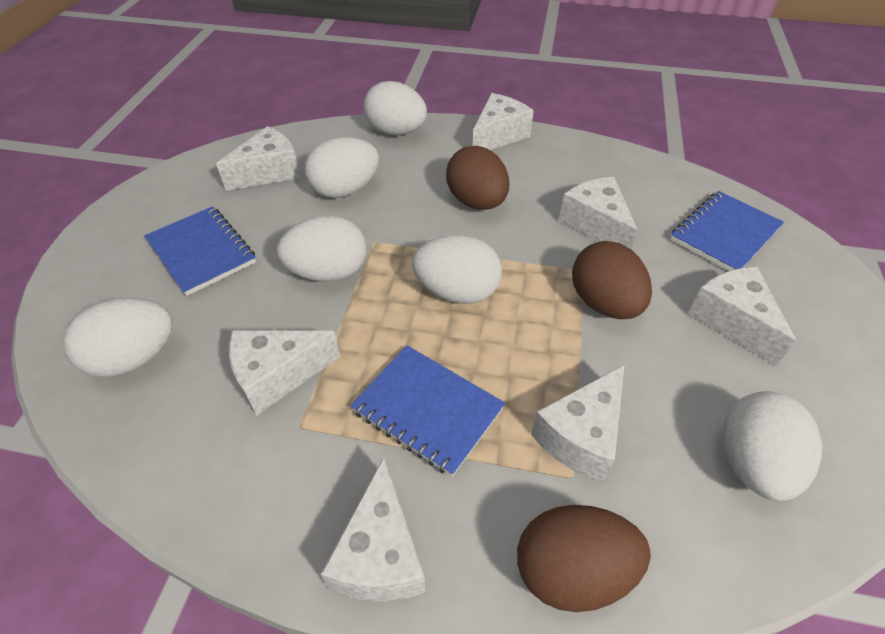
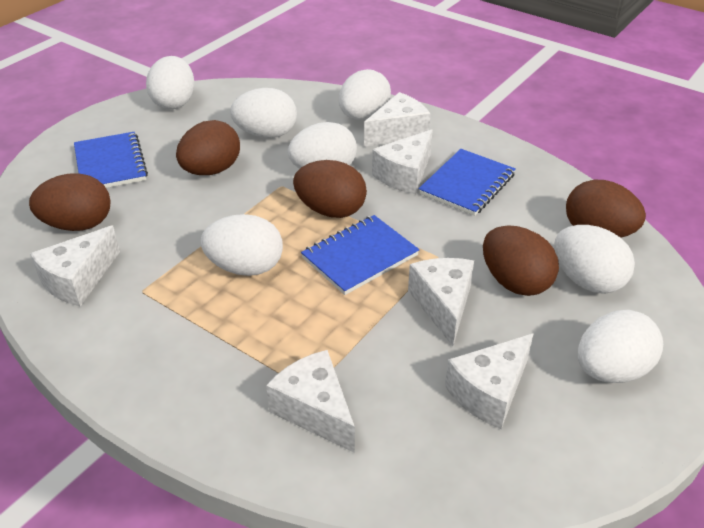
brown egg: [446,146,509,210] [517,505,651,612] [572,241,652,319] = 3 -> [29,173,111,231] [176,120,240,175] [293,160,367,218] [483,225,559,296] [566,180,646,238] = 5
white cheese: [216,126,301,191] [229,331,340,416] [321,457,426,601] [473,93,534,150] [531,365,624,482] [559,177,638,249] [688,267,796,366] = 7 -> [30,226,120,306] [266,350,355,453] [364,92,431,147] [372,129,433,194] [408,258,474,346] [445,333,534,429] = 6
white egg: [63,298,173,377] [277,216,366,282] [305,137,379,198] [363,81,427,135] [412,235,502,304] [723,391,822,501] = 6 -> [146,56,194,110] [201,214,283,276] [230,88,297,138] [288,122,357,169] [339,69,391,120] [554,225,635,294] [578,310,663,383] = 7

